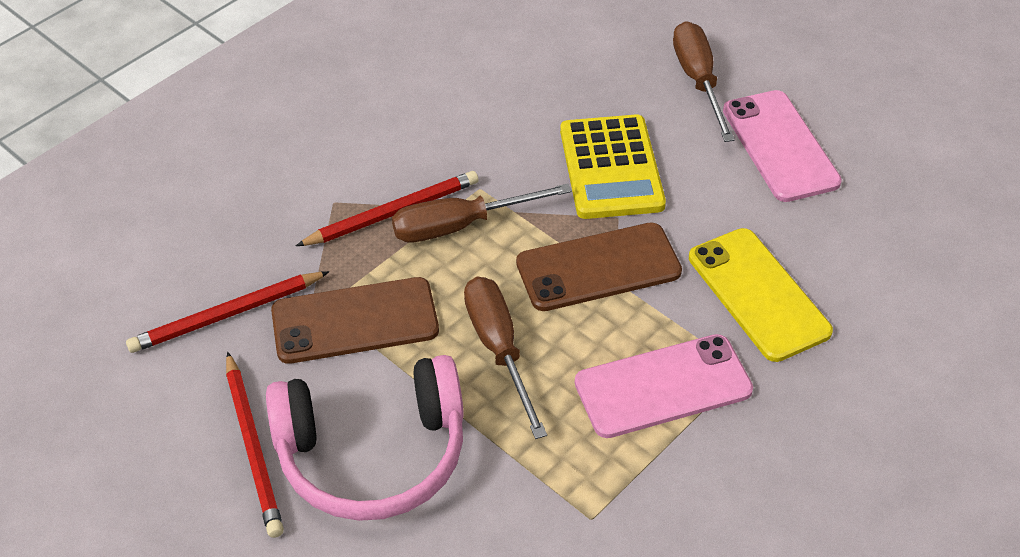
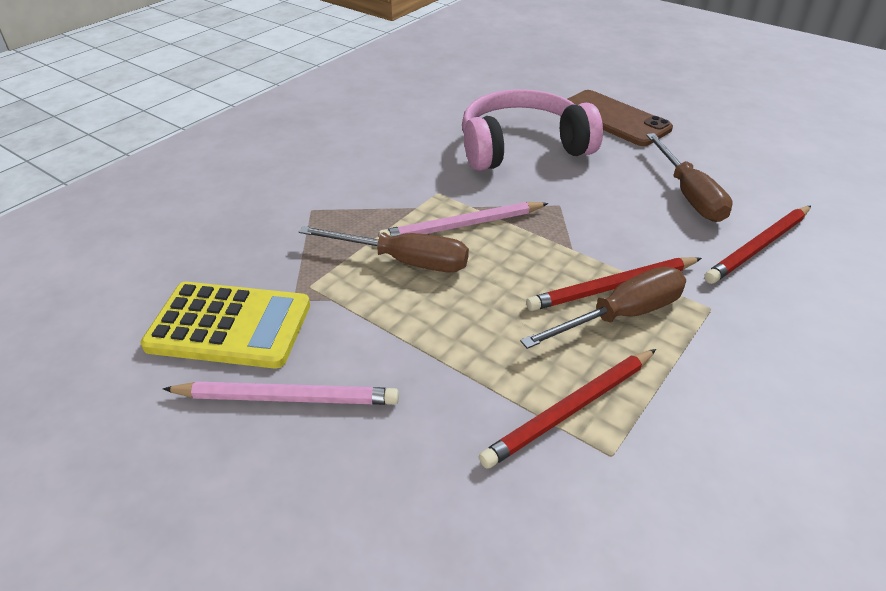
brown phone: [271,277,439,364] [516,223,682,311] = 2 -> [567,90,673,146] = 1
pink pencil: none = 0 -> [163,381,399,405] [379,202,549,237] = 2
pink phone: [575,334,753,438] [723,90,842,202] = 2 -> none = 0
yellow phone: [689,228,833,362] = 1 -> none = 0

